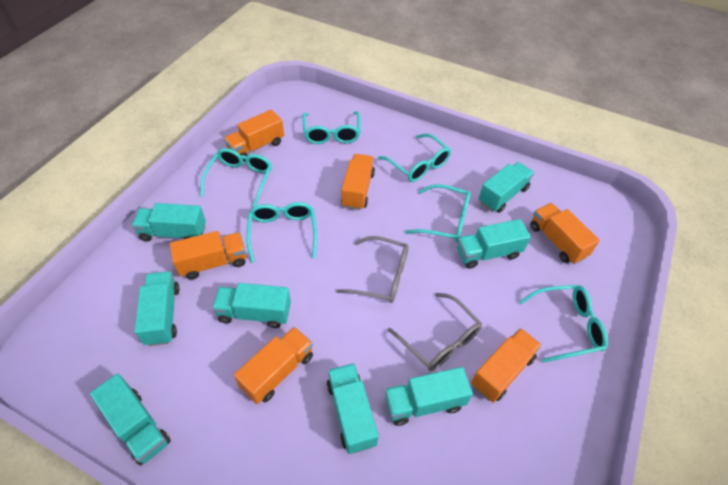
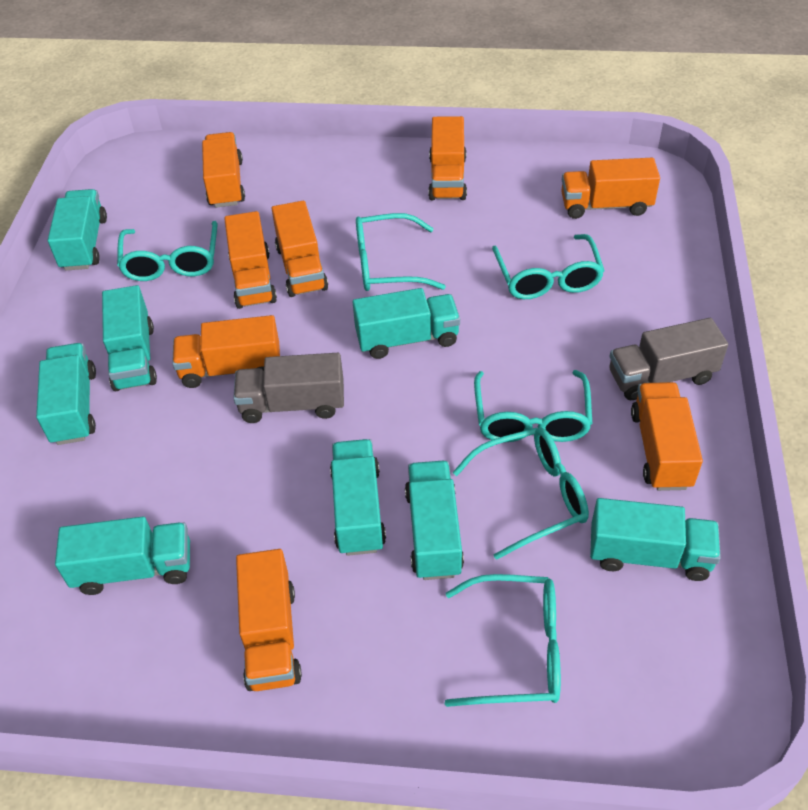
grey glasses: [336,236,409,303] [388,293,482,371] = 2 -> none = 0
grey truck: none = 0 -> [233,353,344,423] [609,318,728,400] = 2
orange truck: [170,231,246,280] [224,109,284,162] [234,327,313,404] [341,154,375,210] [471,328,542,403] [530,203,600,264] = 6 -> [172,315,280,388] [202,132,245,208] [224,211,277,309] [236,549,302,691] [271,201,328,297] [428,116,467,200] [561,158,660,219] [631,382,703,491] = 8

